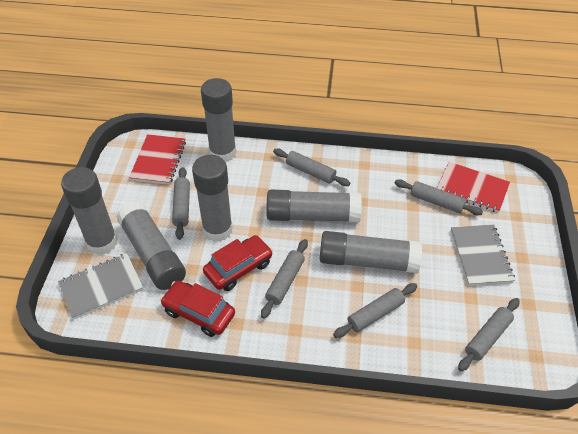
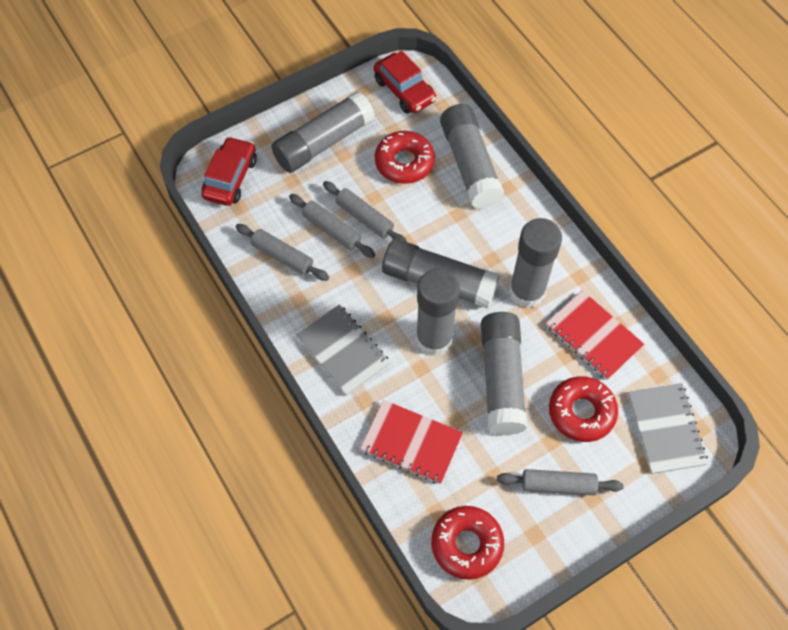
grey rolling pin: [172,167,190,240] [261,239,308,318] [273,149,350,186] [333,283,417,338] [395,179,483,215] [458,298,520,371] = 6 -> [236,224,329,281] [289,194,375,258] [323,181,407,242] [497,469,624,495] = 4
red donut: none = 0 -> [375,131,435,184] [431,506,504,580] [549,376,618,442] = 3

